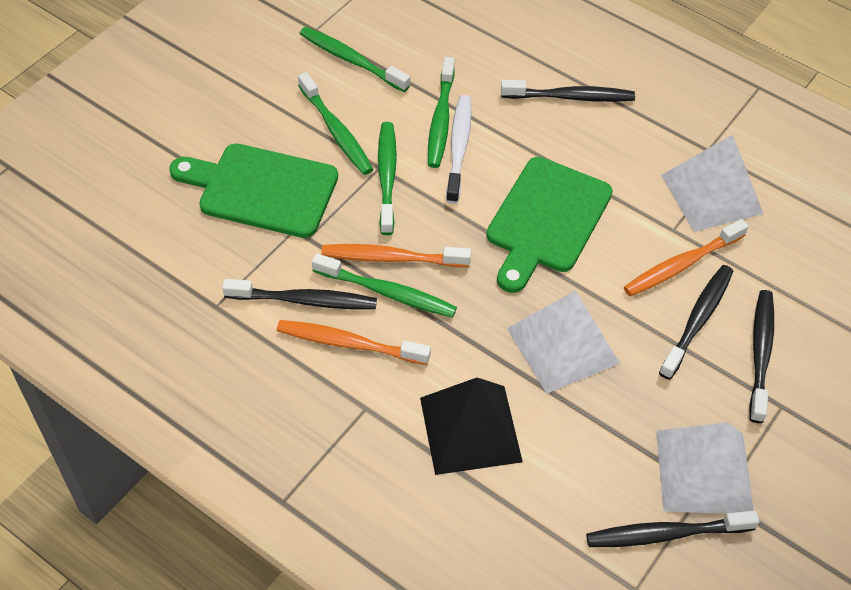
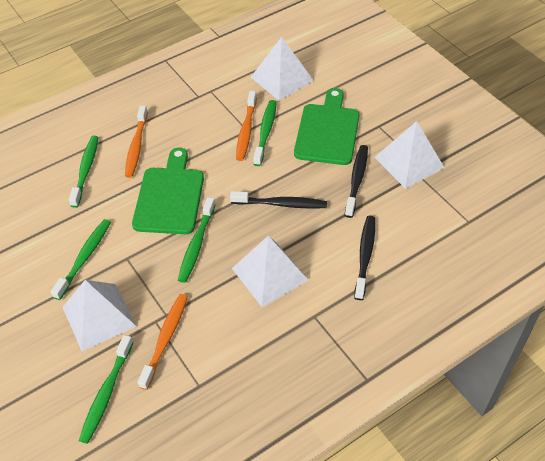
black pyramid: [420,378,523,475] = 1 -> none = 0
black toothbrush: [222,279,377,309] [501,80,635,102] [586,510,760,547] [659,265,733,380] [749,290,774,423] = 5 -> [230,191,327,209] [345,145,368,218] [354,216,375,300] = 3
white pyramid: [507,290,620,394] [656,422,754,514] [661,134,764,232] = 3 -> [63,280,137,351] [232,236,308,307] [251,37,314,101] [374,121,445,188] = 4
white toothbrush: [446,95,472,204] = 1 -> none = 0

